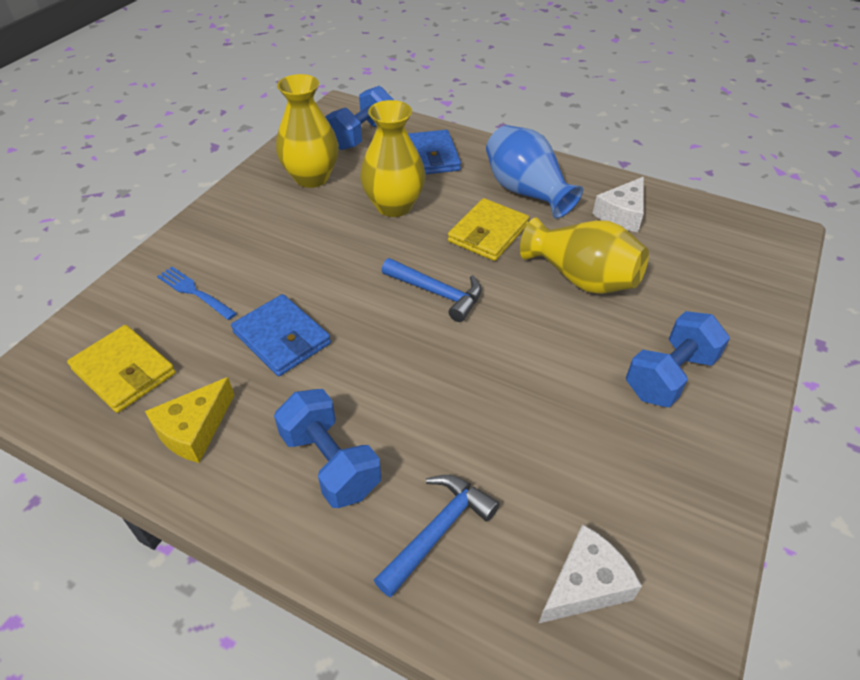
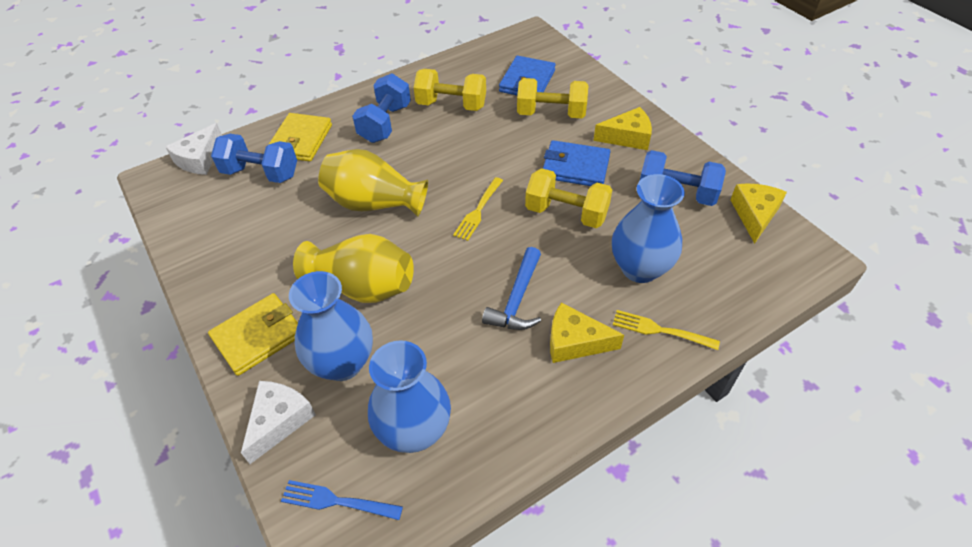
blue hammer: [374,475,500,598] [382,258,482,322] = 2 -> [482,247,541,330] = 1
blue vase: [486,125,583,219] = 1 -> [289,271,373,381] [368,340,451,453] [612,174,685,283] = 3
yellow cheese: [145,377,234,463] = 1 -> [550,302,624,363] [593,107,652,150] [730,183,787,244] = 3
yellow dumbbell: none = 0 -> [414,69,486,111] [517,78,588,118] [525,168,612,228] = 3
yellow fork: none = 0 -> [453,177,503,241] [613,310,720,350] = 2
yellow vase: [276,74,339,188] [360,100,426,217] [520,218,649,294] = 3 -> [293,234,414,303] [318,149,428,217] = 2

